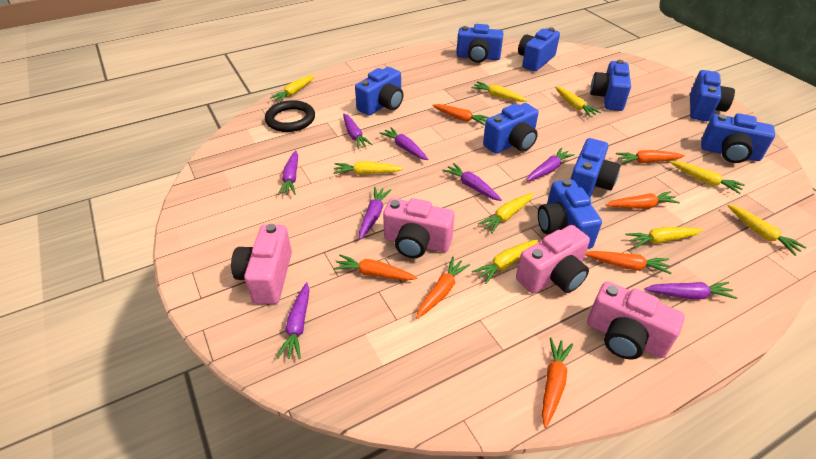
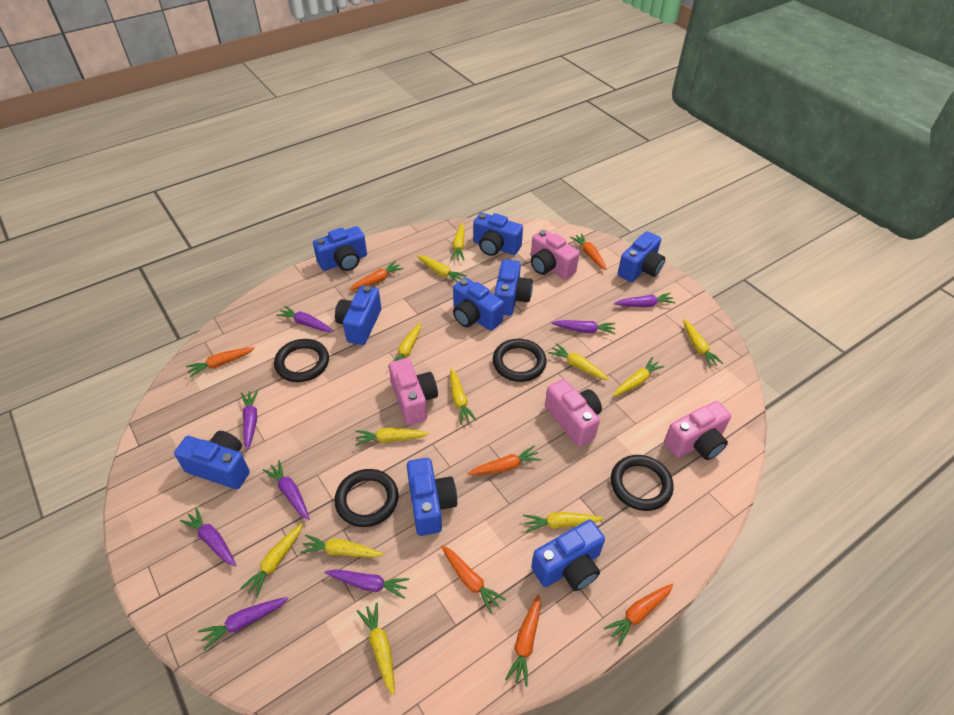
black ring: [265,100,315,132] = 1 -> [274,339,329,382] [334,469,399,527] [493,339,547,382] [611,455,674,511] = 4
yellow carrot: [270,75,315,102] [333,161,403,175] [471,81,527,102] [472,240,538,284] [478,193,534,234] [555,87,601,117] [625,227,703,248] [670,161,745,194] [727,204,807,256] = 9 -> [241,523,303,598] [300,535,384,558] [355,428,429,445] [357,603,395,695] [388,322,421,367] [417,255,467,283] [450,223,464,261] [450,368,477,424] [523,512,604,533] [548,343,609,380] [613,357,665,396] [683,319,724,368] = 12

